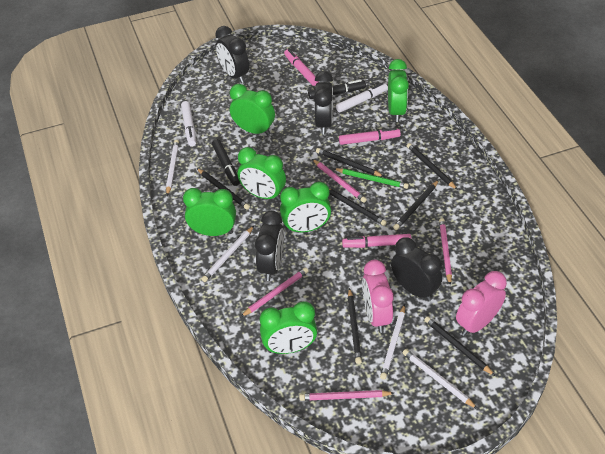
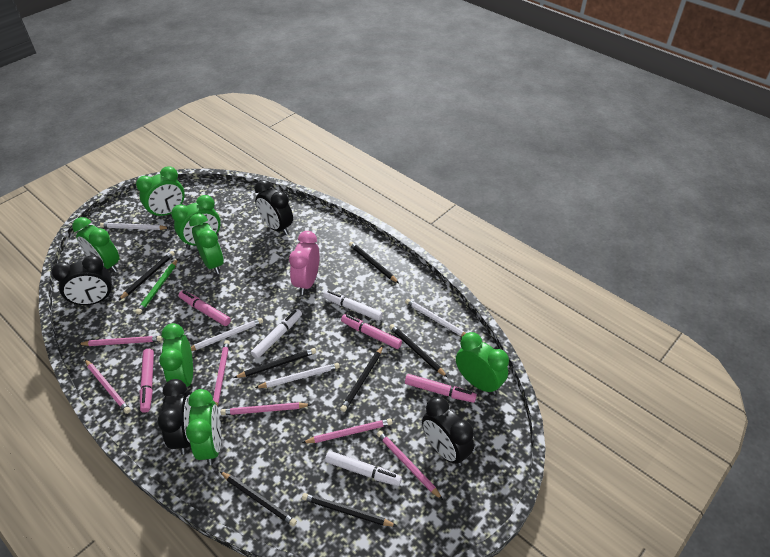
black marker: [212,139,240,186] [308,80,366,99] = 2 -> none = 0
green clock: [183,188,236,236] [230,84,275,136] [238,147,286,201] [260,302,317,354] [280,182,331,233] [388,59,409,122] = 6 -> [72,217,119,272] [136,166,185,219] [159,323,193,387] [171,195,221,249] [186,389,221,465] [189,213,224,274] [456,332,509,395] = 7
pink clock: [362,260,394,333] [456,271,507,336] = 2 -> [289,231,320,295] = 1
pink marker: [284,49,318,86] [339,128,401,145] [342,234,411,248] = 3 -> [140,349,154,413] [178,290,231,326] [341,314,402,349] [405,374,477,403] = 4
pink pencil: [241,268,309,317] [299,390,394,401] [312,159,367,203] [439,218,452,285] = 4 -> [79,336,162,346] [85,359,131,414] [213,340,230,406] [221,402,311,415] [302,418,392,443] [377,431,443,500] = 6
white marker: [181,101,196,147] [336,83,388,112] = 2 -> [251,309,302,359] [323,290,383,321] [325,451,402,486] = 3

